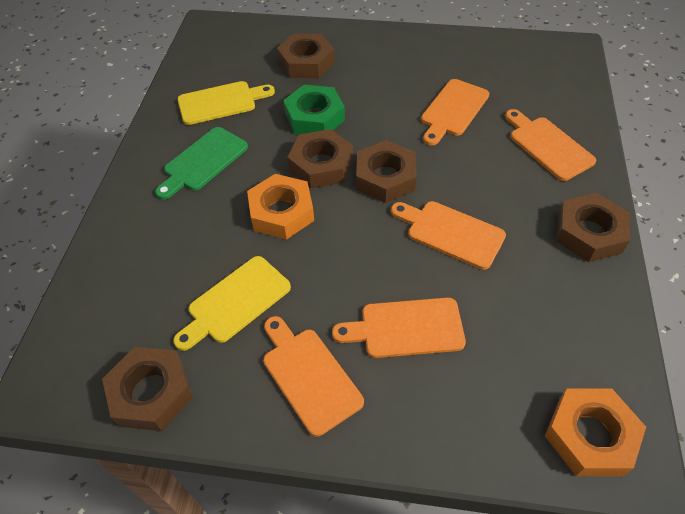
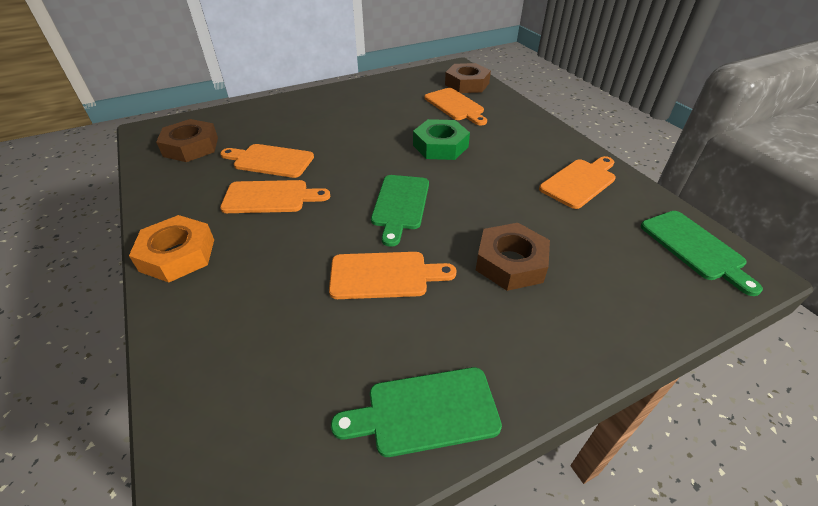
brown nut: [102,347,193,431] [277,34,335,78] [287,129,353,188] [356,140,417,203] [556,193,630,262] = 5 -> [156,119,218,162] [445,63,491,93] [476,223,550,291] = 3
green cutting board: [155,127,248,200] = 1 -> [331,367,502,457] [371,175,429,247] [641,211,763,296] = 3
orange nut: [247,174,314,240] [545,389,646,476] = 2 -> [129,215,214,282] = 1
yellow cutting board: [173,256,291,351] [177,81,275,125] = 2 -> none = 0

